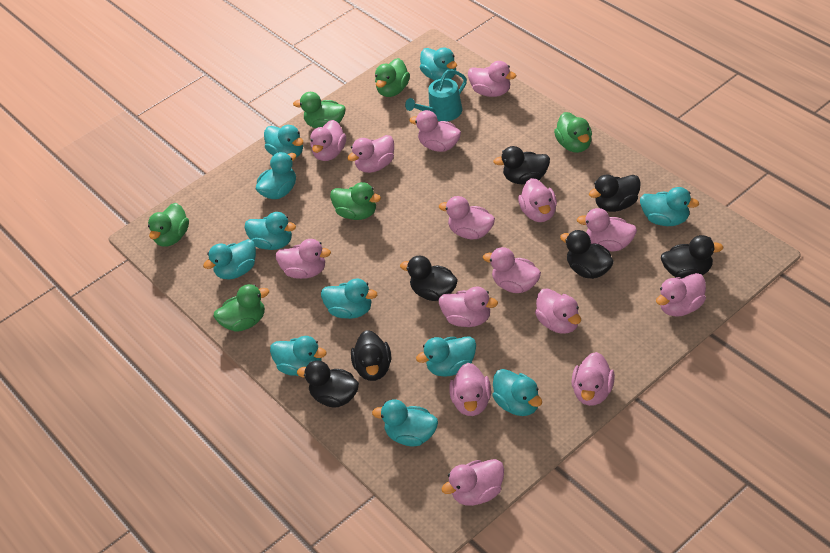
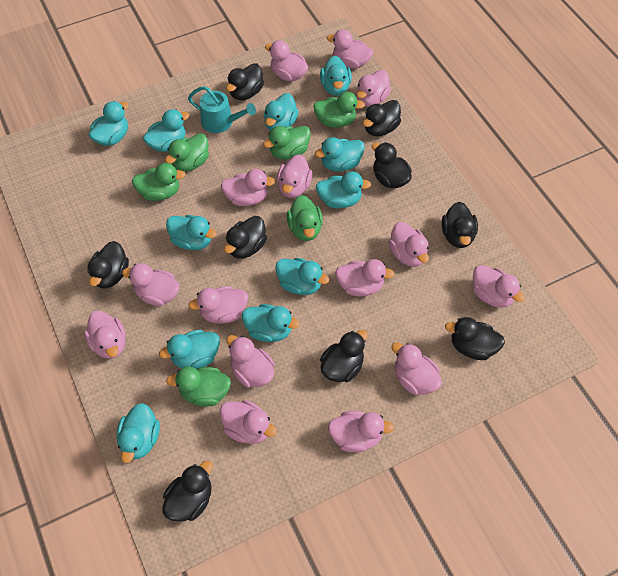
black duck: [297,360,359,407] [351,330,391,381] [400,255,458,301] [493,146,550,184] [560,230,614,279] [589,175,641,212] [661,235,723,279] = 7 -> [87,241,129,288] [163,461,213,522] [224,216,267,259] [226,63,264,100] [320,330,368,382] [363,100,401,136] [372,142,412,188] [442,202,478,248] [445,317,505,360] = 9

